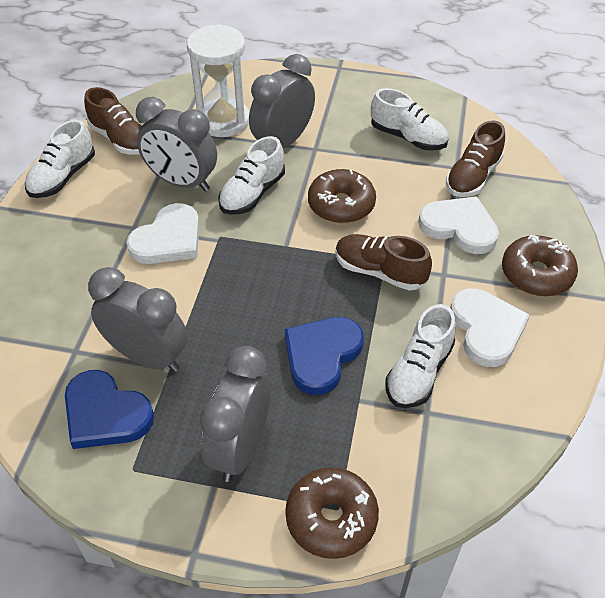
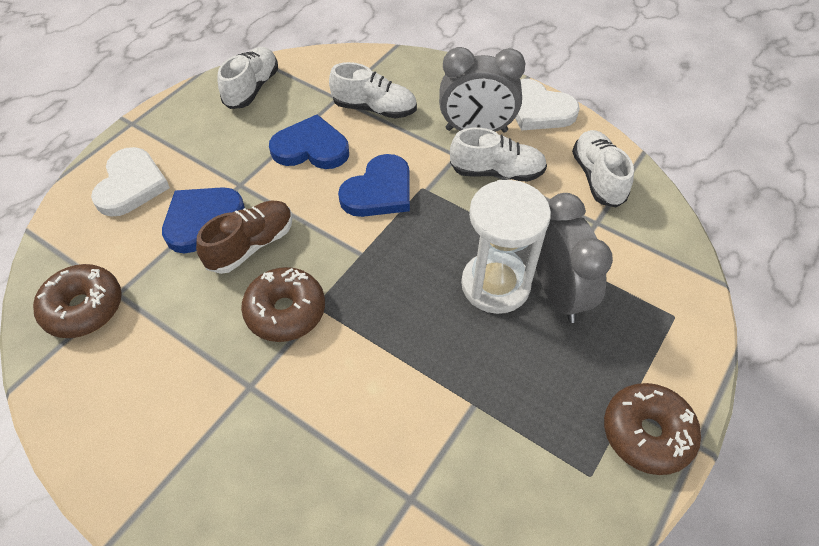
blue heart: [65,370,154,449] [285,317,364,395] = 2 -> [162,187,245,253] [269,114,349,169] [338,154,410,217] = 3
brown shoe: [84,87,141,155] [335,234,432,290] [446,120,505,197] = 3 -> [196,201,293,274] = 1
grey clock: [88,267,188,372] [136,97,217,191] [200,346,271,482] [249,54,315,148] = 4 -> [439,47,526,132] [536,193,613,323] = 2
white heart: [126,203,199,264] [418,196,499,254] [450,288,530,367] = 3 -> [91,147,170,217] [515,79,580,131] = 2

